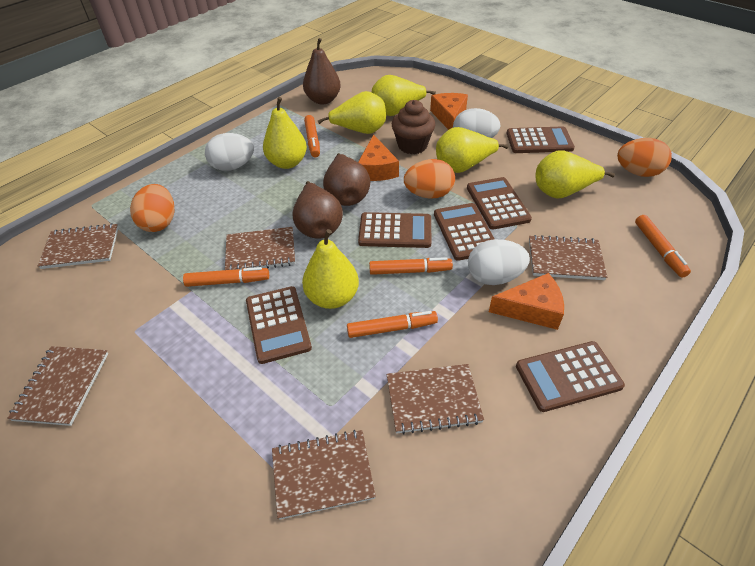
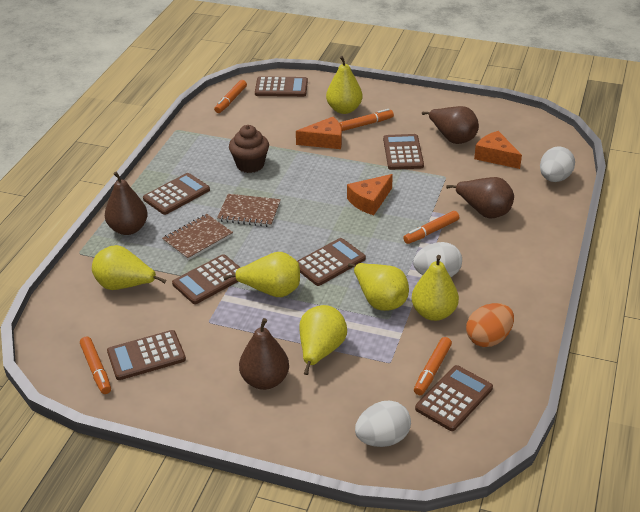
brown calculator: [246,286,312,364] [358,212,431,248] [434,203,495,261] [467,177,532,230] [506,126,575,153] [516,341,625,412] = 6 -> [107,330,186,380] [143,173,210,215] [172,254,241,304] [255,76,308,97] [297,238,366,286] [383,134,424,170] [415,365,493,431] = 7
brown notebook: [7,346,108,426] [38,223,119,269] [225,227,295,270] [272,430,376,520] [387,364,484,434] [529,235,607,280] = 6 -> [162,214,233,260] [217,194,281,227] = 2
brown pear: [292,181,343,239] [303,38,341,105] [323,153,370,206] = 3 -> [105,171,148,235] [239,318,289,390] [422,106,479,144] [446,177,514,218] = 4
orange egg: [130,184,175,232] [404,159,455,199] [617,138,672,177] = 3 -> [466,303,514,347] = 1

